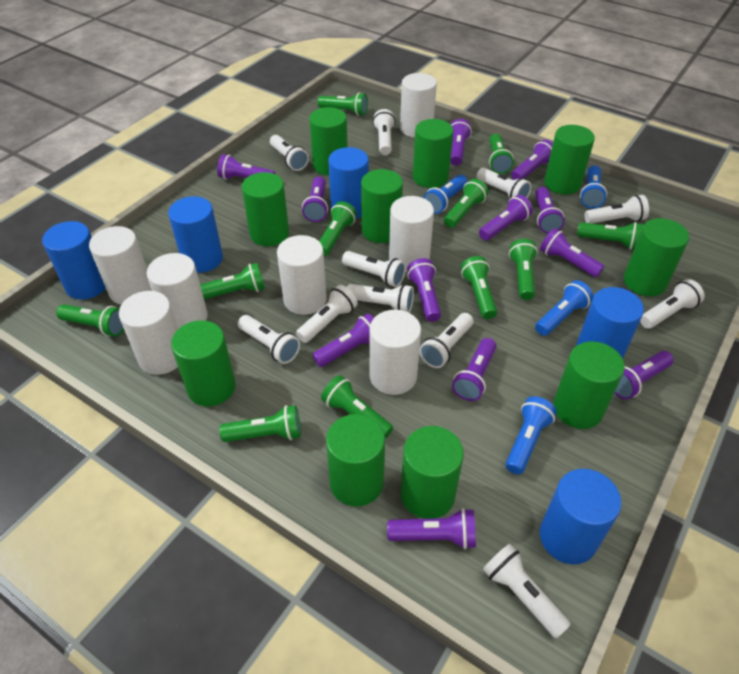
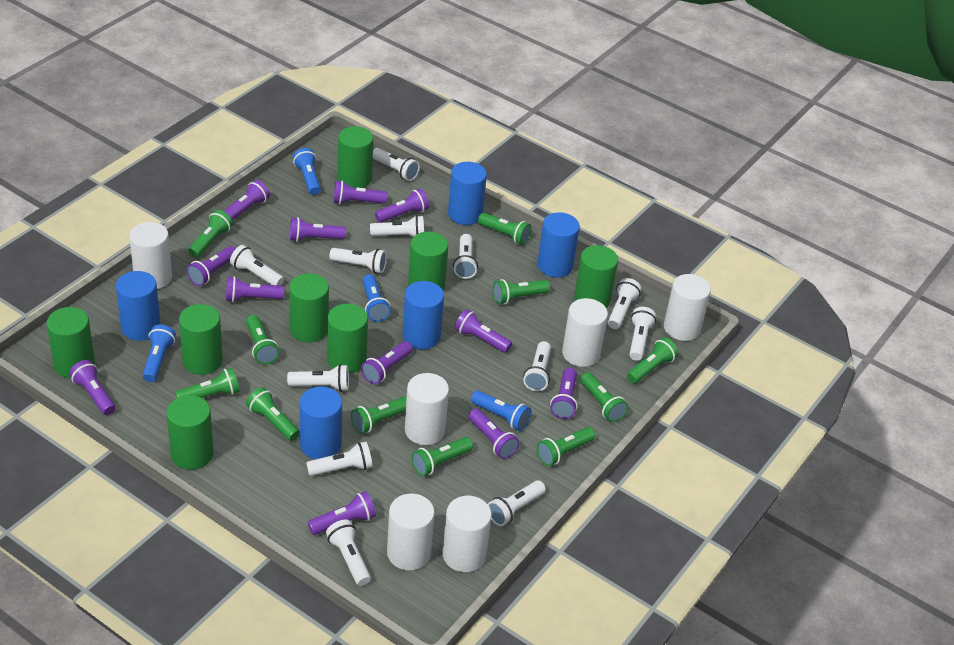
green cylinder: [171,320,236,407] [242,172,289,246] [309,107,348,175] [326,414,385,507] [361,169,403,243] [401,426,464,519] [413,119,454,188] [544,125,595,195] [553,341,625,429] [624,218,689,296] = 10 -> [47,307,95,378] [167,395,213,470] [179,304,223,375] [289,274,329,342] [327,304,368,373] [338,126,373,188] [408,232,448,291] [574,245,618,308] = 8
white cylinder: [89,226,151,304] [119,291,178,375] [147,253,208,329] [277,235,327,315] [370,310,421,395] [389,196,434,272] [400,73,437,138] = 7 -> [129,222,172,289] [387,494,435,570] [405,373,449,445] [443,496,492,572] [562,298,608,367] [664,274,711,341] = 6
white flashlight: [238,315,300,364] [270,135,309,171] [296,285,358,343] [342,251,406,287] [347,284,414,313] [373,109,396,155] [419,313,473,368] [477,168,531,199] [483,544,571,639] [585,195,649,224] [640,279,705,329] = 11 -> [230,245,284,286] [287,364,349,391] [306,442,372,476] [326,520,371,586] [329,248,387,273] [370,215,424,237] [373,148,420,181] [453,234,478,279] [488,480,546,526] [523,341,551,391] [608,278,641,329] [629,307,656,361] = 12

